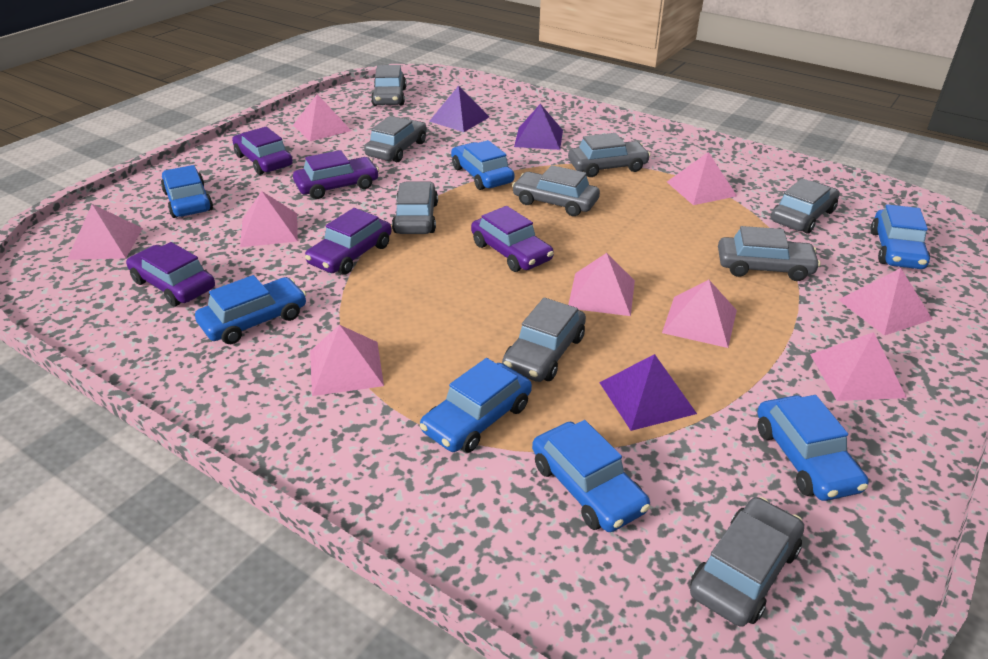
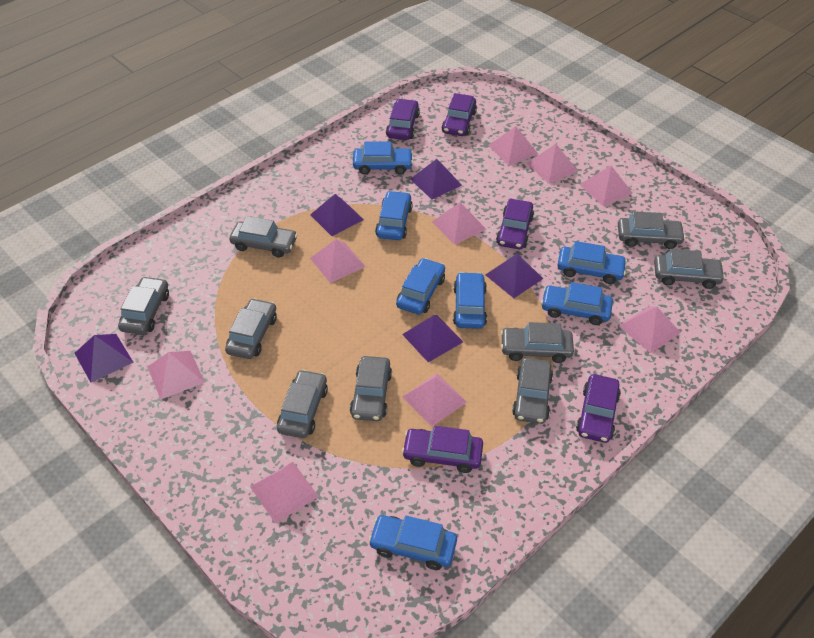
purple pyramid: [429,86,489,132] [514,104,563,150] [599,354,697,431] = 3 -> [74,334,134,383] [310,194,364,236] [402,315,463,362] [410,159,462,200] [485,254,543,298] = 5

